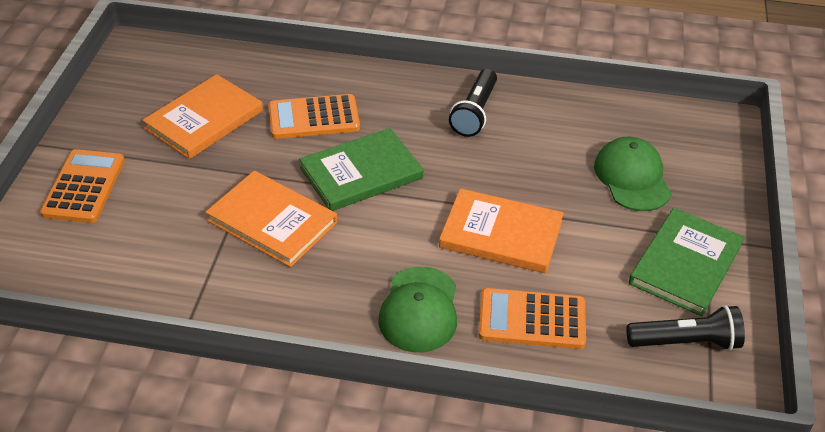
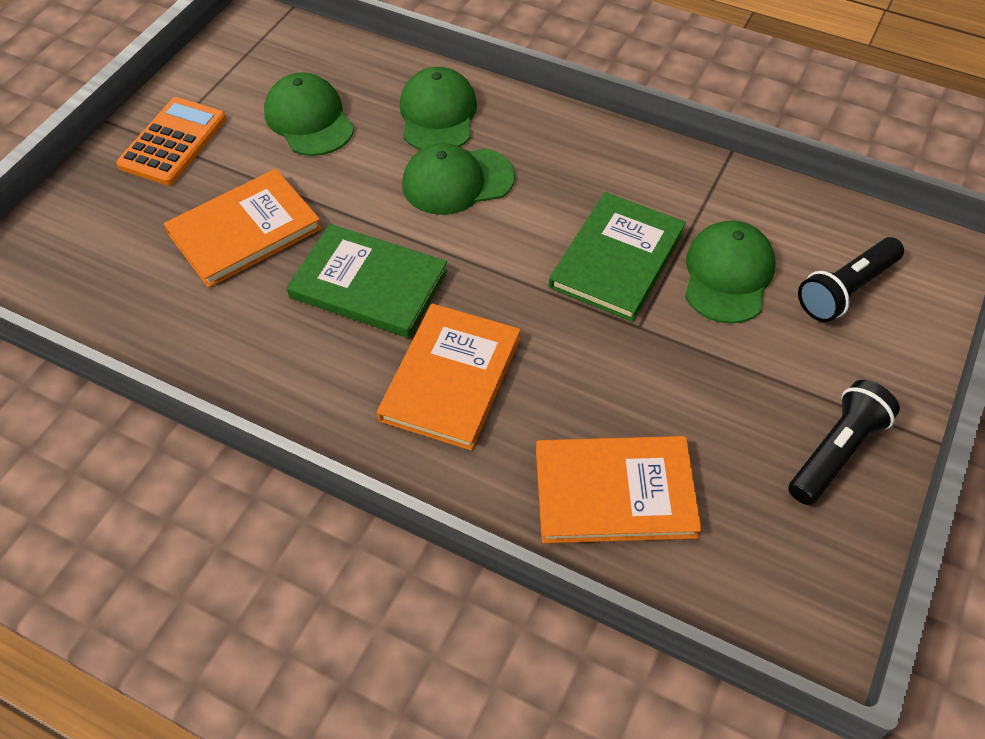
green cap: [379,267,457,352] [594,137,672,211] = 2 -> [264,72,354,156] [400,67,477,150] [402,143,515,215] [685,220,775,324] = 4
orange calculator: [40,149,125,223] [268,94,360,139] [479,288,586,349] = 3 -> [116,97,227,185] = 1

